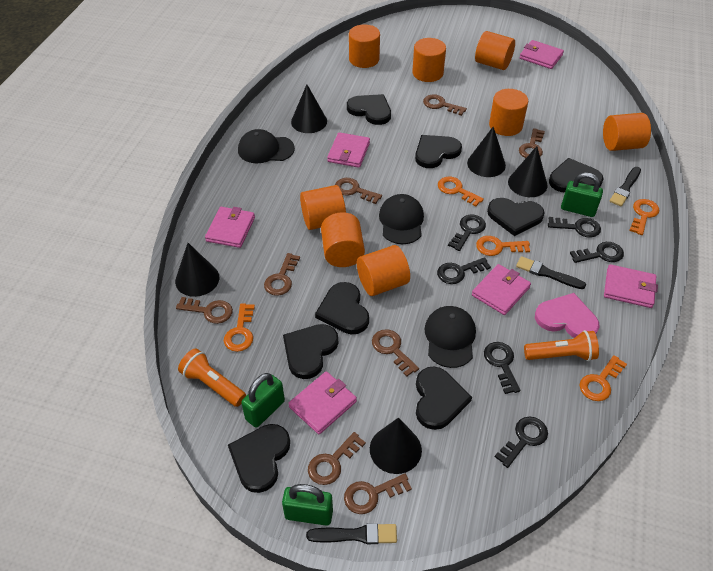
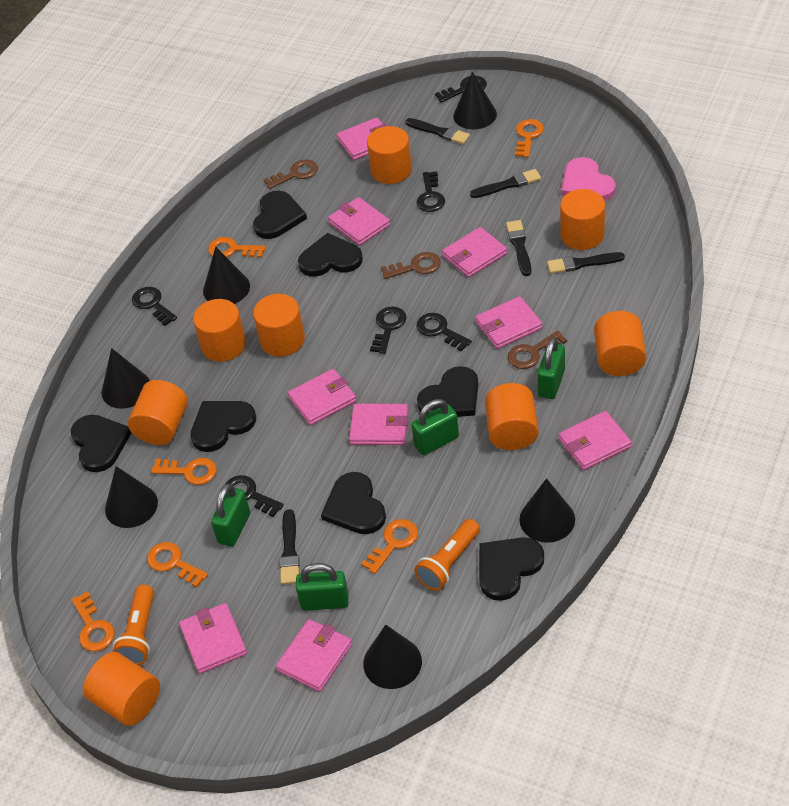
black brush: [306,523,397,544] [516,256,586,289] [610,167,641,206] = 3 -> [280,509,300,584] [405,118,470,144] [470,169,541,198] [506,220,531,276] [547,252,625,273] = 5
black cap: [238,129,295,163] [379,194,424,244] [424,306,476,368] = 3 -> none = 0
black cone: [175,243,219,297] [291,84,327,133] [370,417,422,474] [467,127,506,177] [508,146,548,197] = 5 -> [101,348,150,409] [105,466,158,528] [203,247,250,304] [363,625,422,689] [453,72,497,129] [519,478,575,543] = 6
black heart: [228,424,290,493] [283,324,338,379] [315,282,369,334] [347,94,391,125] [415,135,462,168] [416,366,472,430] [487,198,544,236] [549,158,603,193] = 8 -> [71,415,132,472] [190,401,256,452] [253,191,307,239] [298,233,363,277] [321,472,386,534] [417,366,478,417] [479,537,544,601] = 7
brown key: [176,297,233,324] [264,253,300,296] [308,432,366,485] [335,178,382,204] [344,474,412,514] [372,329,419,377] [423,94,467,116] [519,128,545,158] = 8 -> [264,159,318,189] [381,252,441,279] [508,331,567,369] = 3
green padlock: [241,373,285,428] [282,484,333,526] [561,173,603,217] = 3 -> [211,483,250,547] [296,563,349,611] [412,399,459,455] [537,337,565,399] = 4
orange key: [224,303,255,352] [438,176,484,207] [476,236,530,256] [579,355,627,401] [629,199,659,235] = 5 -> [71,592,115,651] [147,542,208,587] [151,458,217,485] [208,237,266,258] [361,519,418,574] [515,119,544,157] = 6
pink wallet: [205,207,255,248] [288,371,357,434] [327,132,370,168] [472,264,531,315] [520,40,564,69] [604,264,658,308] = 6 -> [179,603,247,674] [276,619,352,692] [288,369,357,425] [328,197,390,246] [337,118,387,160] [349,404,409,445] [442,227,507,277] [475,296,542,349] [558,411,632,470] = 9

